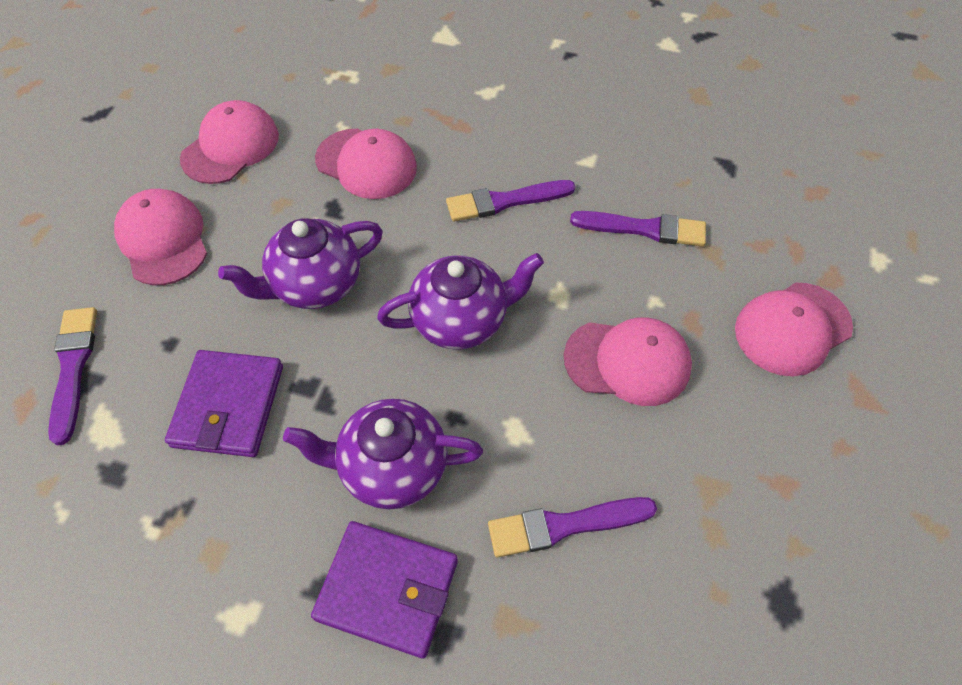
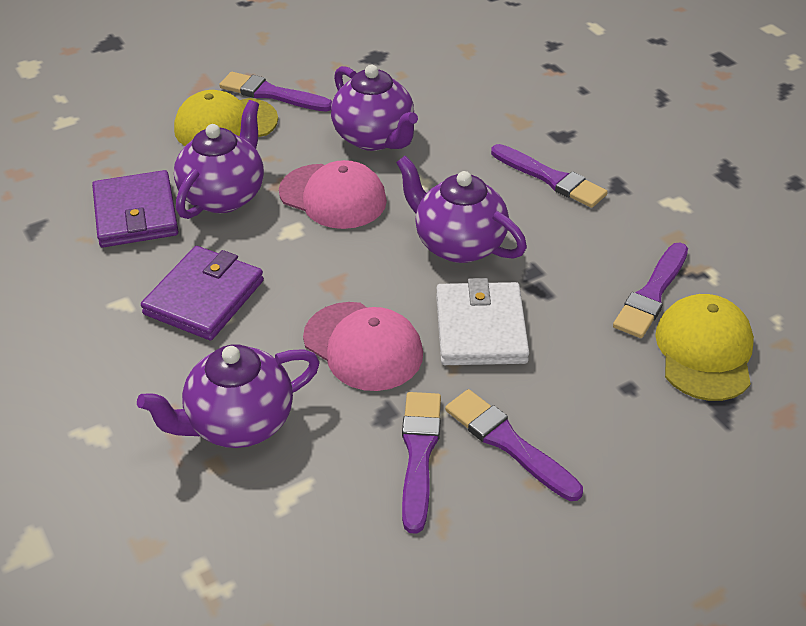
pink cap: [114,189,207,285] [180,100,279,184] [315,129,417,199] [564,317,692,406] [735,282,853,376] = 5 -> [279,160,387,229] [303,302,423,391] = 2
purple brush: [48,307,97,446] [446,180,576,222] [488,497,657,557] [570,211,706,246] = 4 -> [219,72,332,112] [402,392,441,534] [445,389,583,501] [491,144,608,208] [613,243,688,338] = 5
purple teapot: [218,218,383,309] [283,398,483,509] [377,253,544,349] = 3 -> [137,345,320,448] [174,100,264,219] [331,65,418,151] [396,156,527,263] = 4
white wallet: none = 0 -> [436,278,529,365] = 1
yellow cap: none = 0 -> [174,90,278,146] [655,294,754,401] = 2

